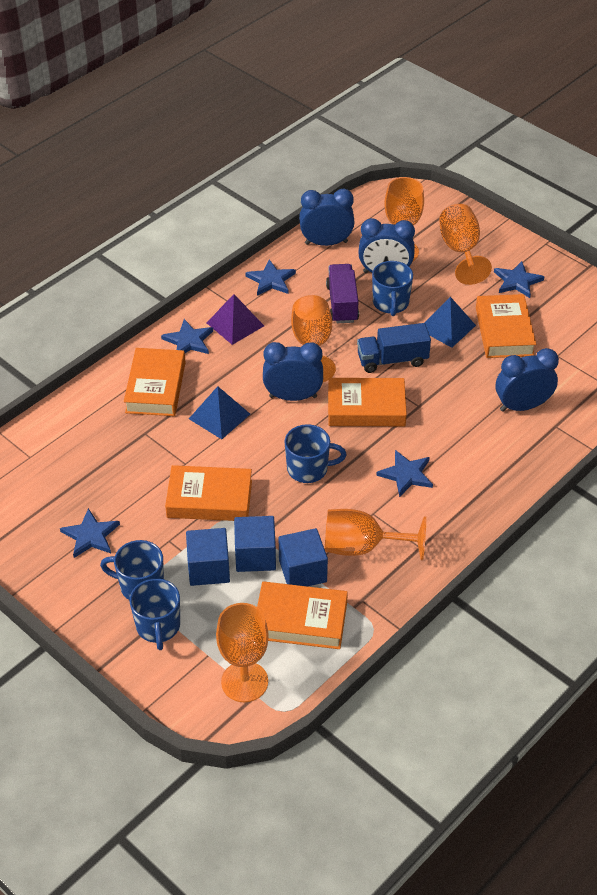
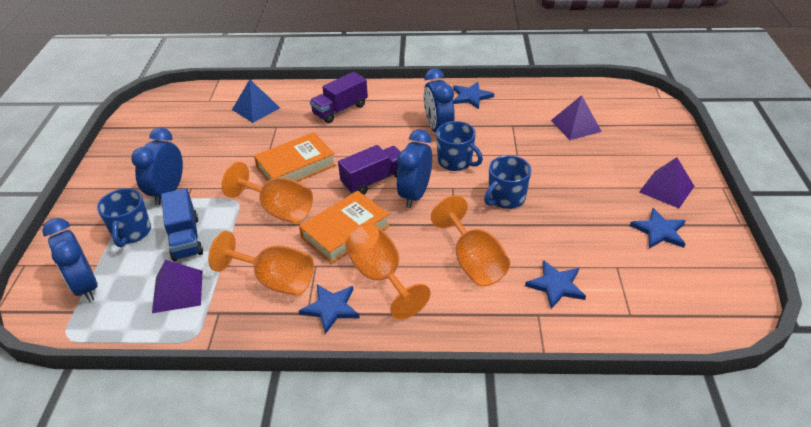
blue cube: [186,528,230,586] [234,516,276,572] [279,528,328,587] = 3 -> none = 0
blue mug: [100,540,164,600] [130,578,180,650] [284,424,347,483] [372,261,413,316] = 4 -> [97,188,151,247] [436,121,483,171] [484,155,531,209] = 3
blue pyramid: [189,386,250,439] [425,297,476,348] = 2 -> [232,79,280,123] = 1
blue star: [60,508,120,558] [161,319,213,354] [245,259,296,296] [376,450,433,497] [494,261,544,298] = 5 -> [299,284,360,334] [453,82,494,109] [525,260,586,309] [630,208,686,249] = 4
orange book: [124,348,186,416] [165,465,252,521] [257,581,348,649] [328,378,407,426] [476,294,536,358] = 5 -> [254,132,336,182] [299,191,390,264] = 2
orange goblet: [216,603,269,702] [291,295,336,382] [325,509,426,560] [384,177,424,261] [439,204,492,285] = 5 -> [208,231,314,296] [222,162,313,223] [345,224,430,319] [431,195,510,286] = 4
purple pyramid: [207,294,264,345] = 1 -> [152,260,203,313] [551,95,602,140] [639,157,694,208] = 3
purple truck: [326,264,359,323] = 1 -> [310,72,368,123] [338,145,401,195] = 2

